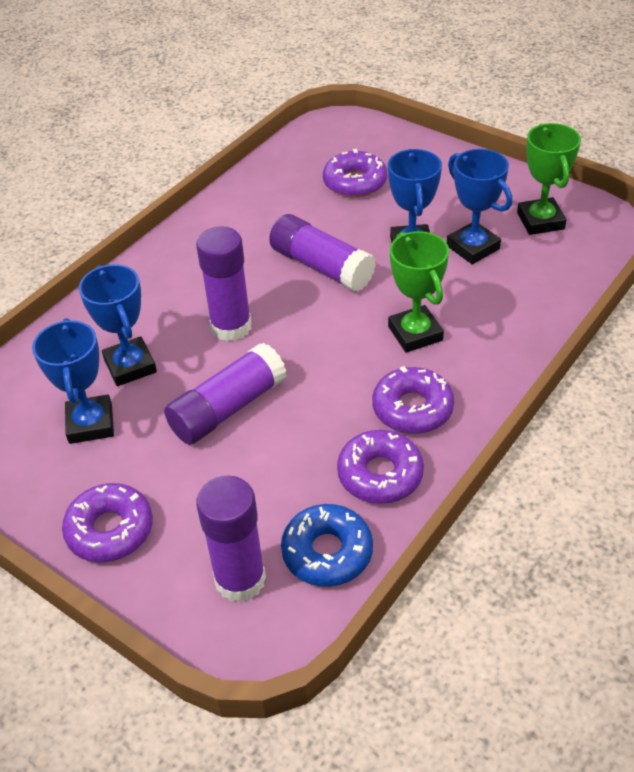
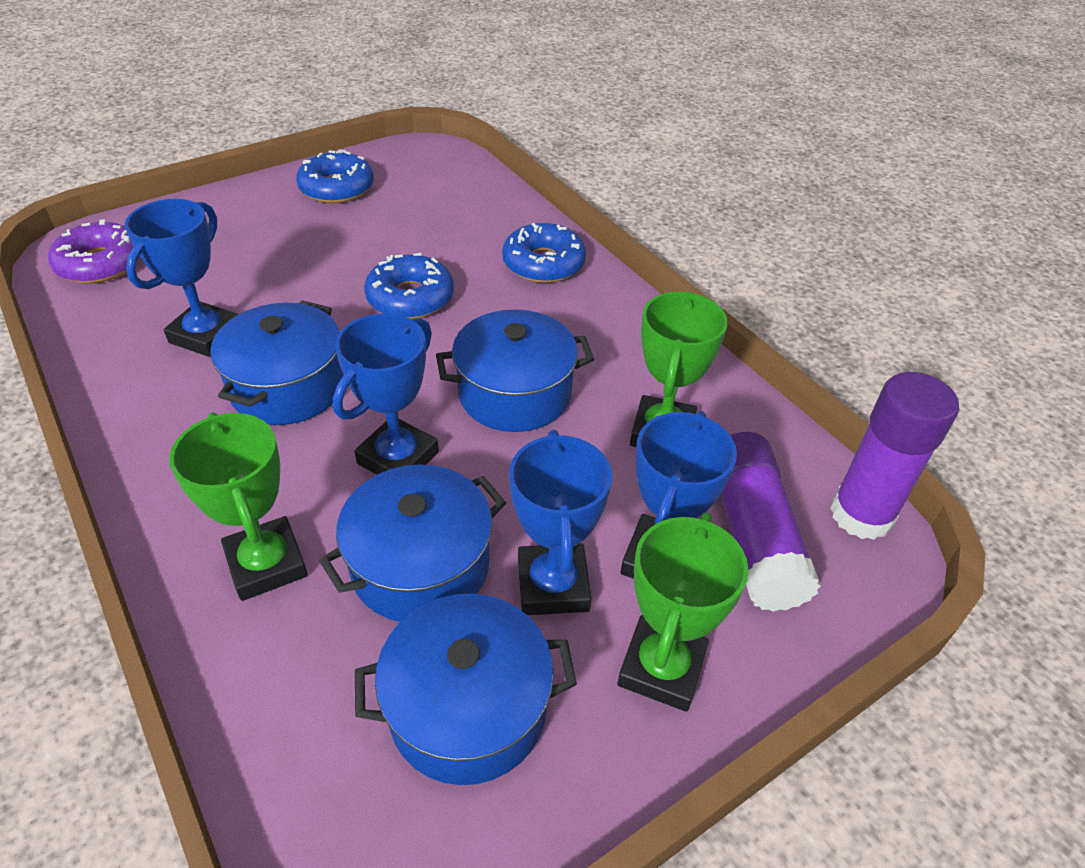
blue donut: [281,504,373,587] = 1 -> [296,149,374,203] [364,253,454,319] [502,223,586,283] = 3
blue pot: none = 0 -> [210,300,344,425] [319,464,506,622] [355,594,577,785] [436,309,594,432] = 4
green trophy: [388,231,449,353] [517,123,581,235] = 2 -> [169,412,308,601] [617,512,749,712] [630,292,728,447] = 3
purple donut: [62,483,153,562] [323,149,387,198] [337,430,424,504] [372,366,454,434] = 4 -> [48,219,140,284] = 1
purple glue stick: [164,343,287,445] [196,226,252,341] [196,475,266,602] [269,214,376,292] = 4 -> [721,432,821,612] [830,372,959,540] = 2

